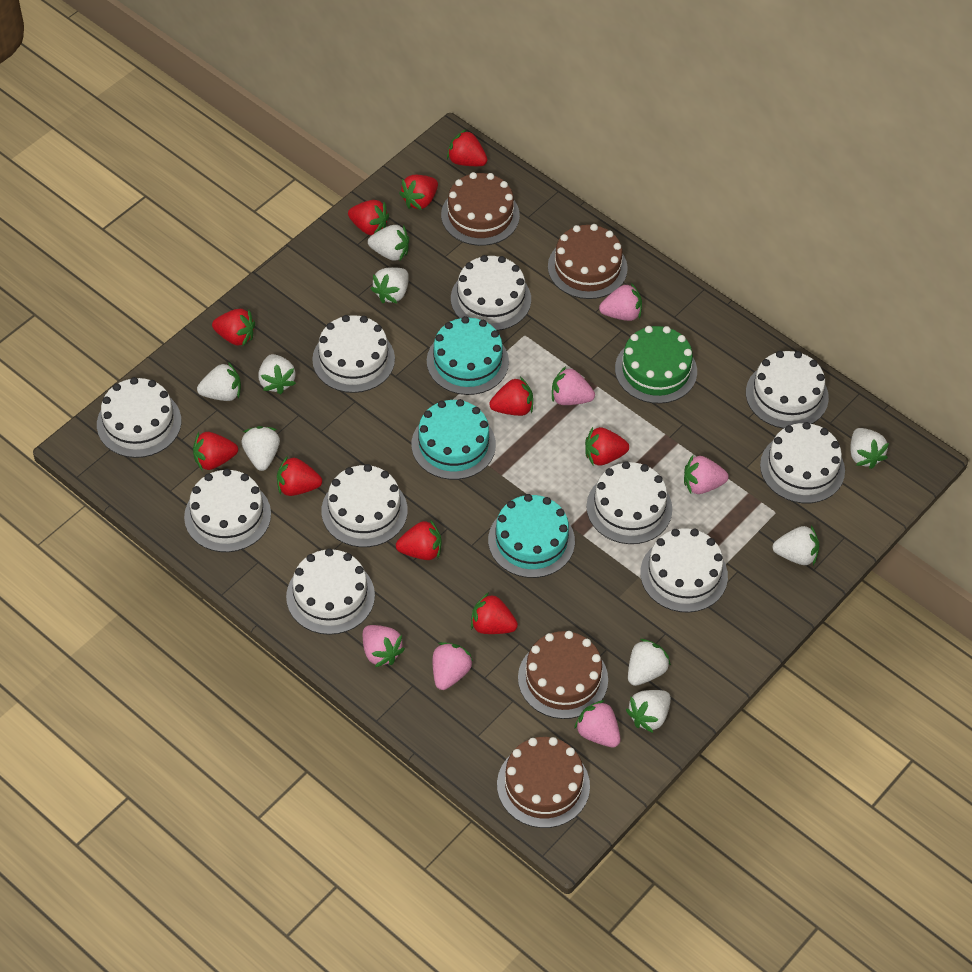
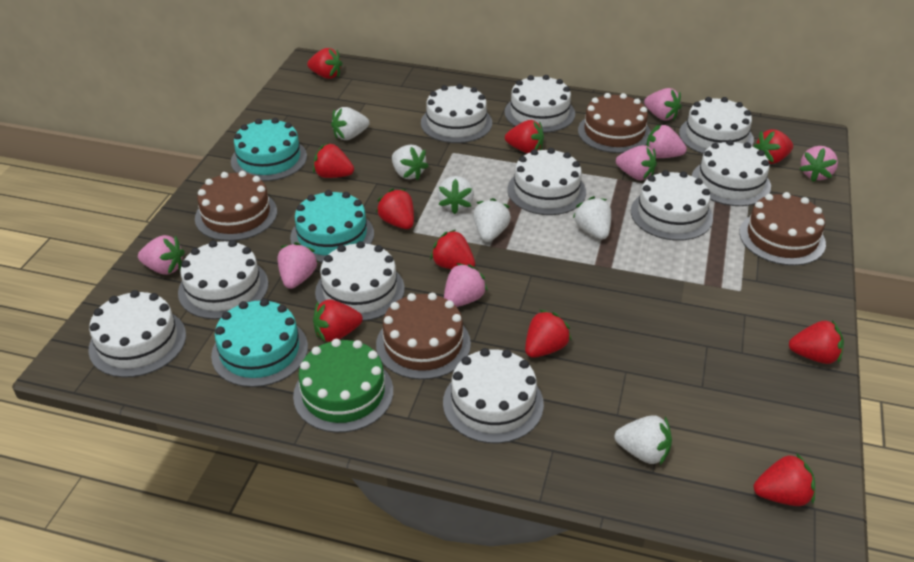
pink strawberry: [363,625,405,667] [433,642,473,690] [552,366,595,405] [574,700,621,747] [599,283,642,321] [684,455,729,494] = 6 -> [138,235,185,275] [277,242,318,289] [444,263,488,307] [616,145,657,180] [644,88,682,121] [646,125,687,158] [800,146,838,182] = 7
white strawberry: [197,362,241,401] [241,426,280,471] [258,354,296,395] [368,225,409,261] [371,267,409,303] [626,690,671,733] [628,639,671,686] [772,526,819,565] [850,428,889,469] = 9 -> [331,107,369,140] [392,145,428,180] [438,176,474,214] [473,198,511,242] [573,196,611,240] [614,415,672,465] = 6

